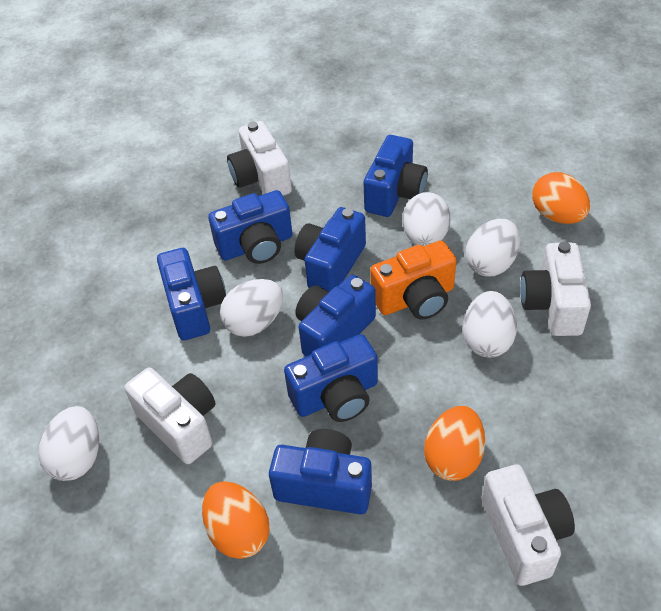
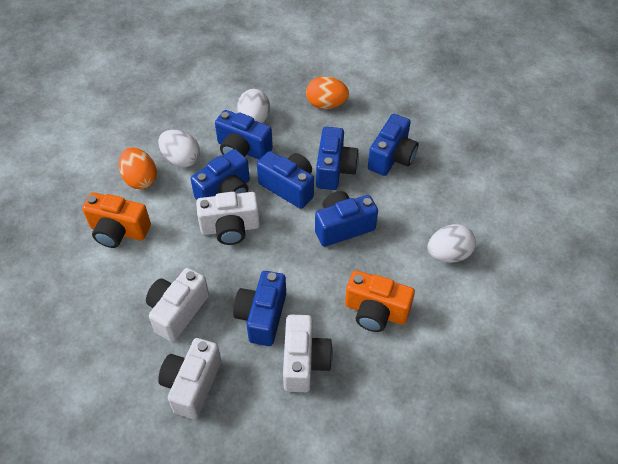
orange camera: [370,240,456,320] = 1 -> [82,192,151,248] [345,270,415,332] = 2
orange egg: [202,481,270,559] [424,406,485,481] [532,172,590,224] = 3 -> [119,148,157,189] [306,76,349,109] = 2
white egg: [38,406,99,481] [220,279,283,337] [403,192,451,246] [463,291,517,358] [466,219,520,276] = 5 -> [158,130,200,168] [237,89,270,123] [427,224,476,263] = 3

